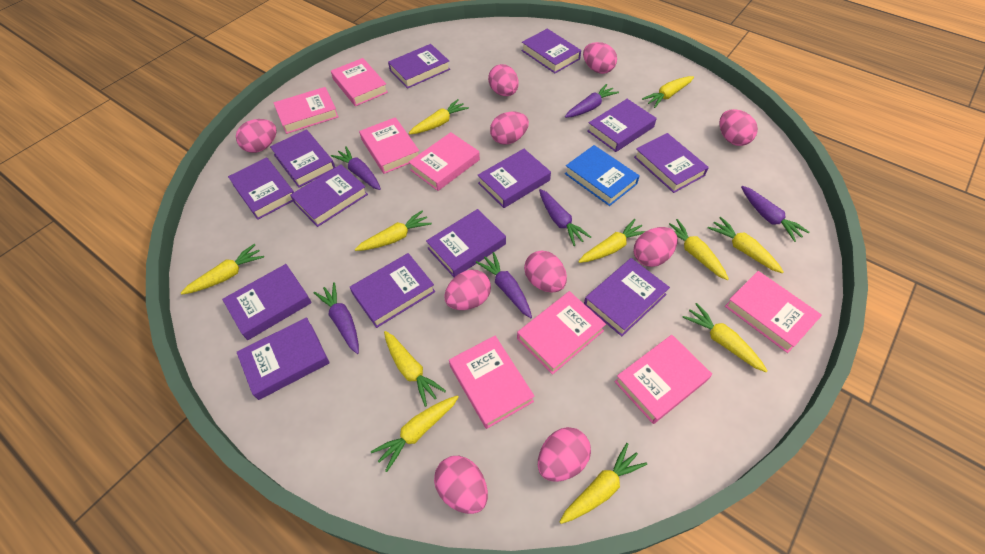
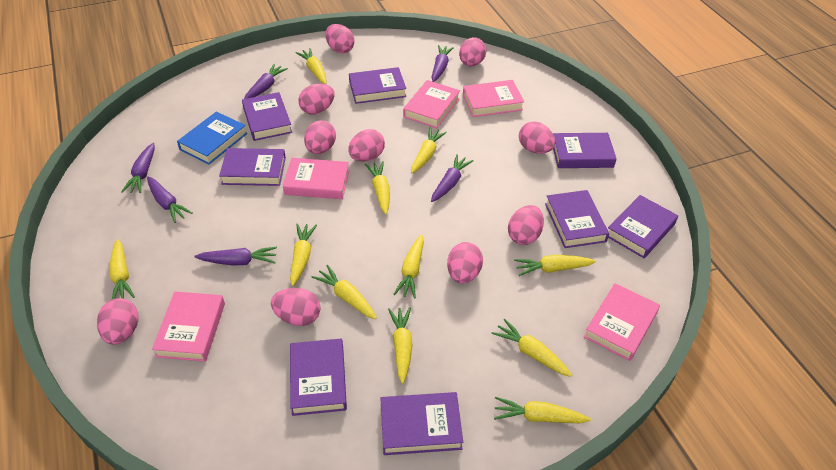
pink book: [274,87,339,134] [331,58,388,106] [359,117,419,174] [409,132,480,191] [449,336,535,429] [517,291,606,375] [615,335,712,424] [725,271,822,353] = 8 -> [152,292,225,362] [283,158,349,199] [403,80,460,128] [463,80,524,117] [584,283,660,361] = 5
purple book: [222,264,312,340] [228,157,294,220] [237,317,330,400] [270,129,335,188] [290,164,368,227] [350,253,435,328] [388,44,450,89] [426,209,506,278] [478,149,551,208] [522,29,581,73] [584,258,670,337] [587,99,657,152] [634,133,709,193] = 13 -> [219,148,286,186] [242,92,292,141] [290,339,347,416] [349,67,406,104] [380,392,463,455] [545,190,609,248] [553,133,616,168] [608,195,678,258] = 8

